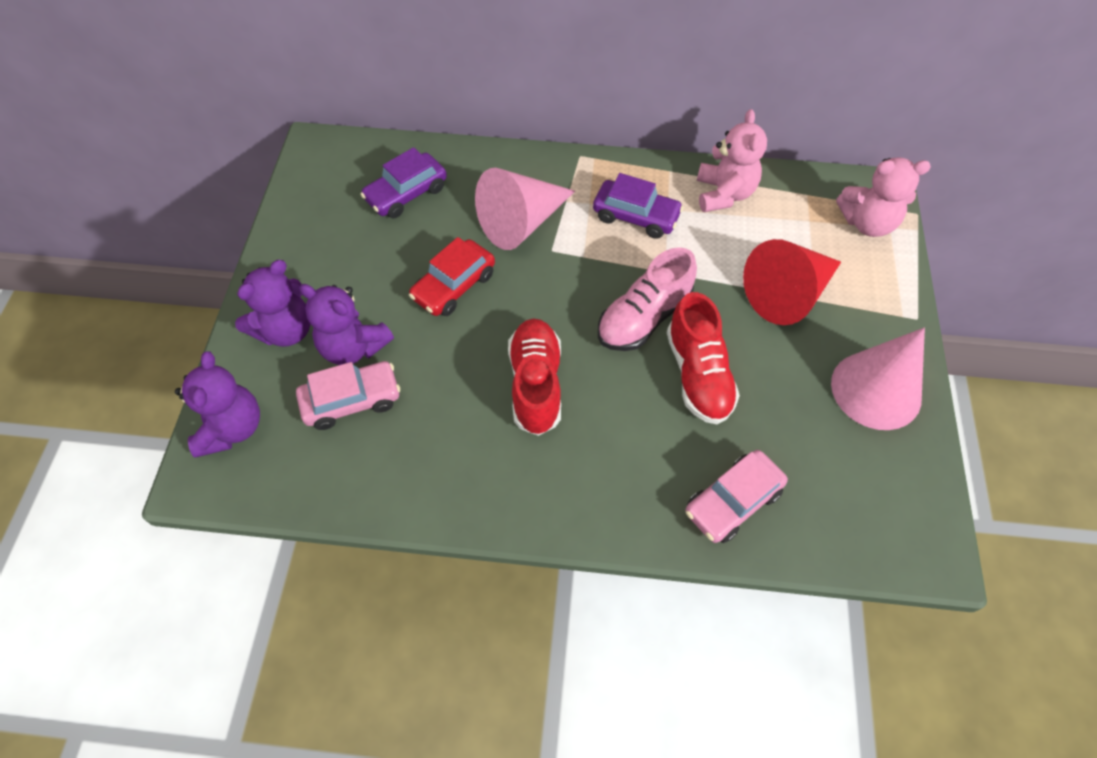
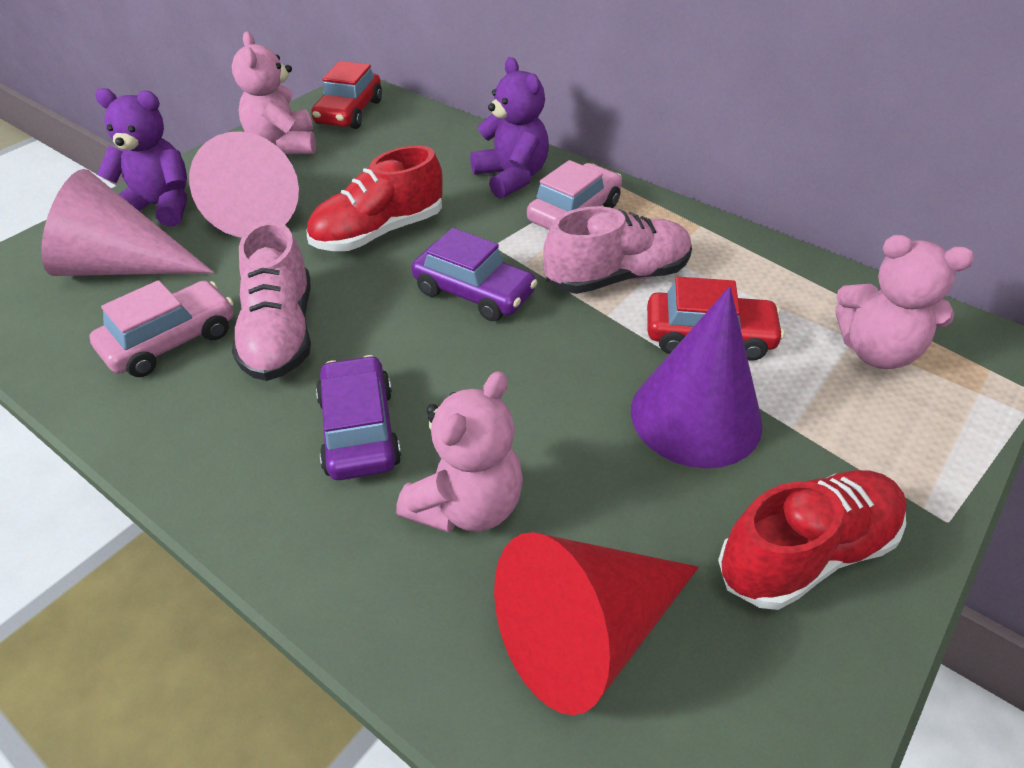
pink shoe: [598,247,697,351] = 1 -> [232,221,311,381] [543,206,692,294] = 2
pink teddy bear: [697,109,767,212] [836,158,931,237] = 2 -> [232,31,316,154] [396,371,523,533] [835,235,974,369] = 3
purple cone: none = 0 -> [631,286,763,468] = 1
purple teddy bear: [175,351,260,458] [235,260,310,347] [299,284,394,365] = 3 -> [95,88,187,227] [470,57,549,199] = 2
red car: [409,237,495,316] = 1 -> [311,61,382,129] [647,277,784,361] = 2

